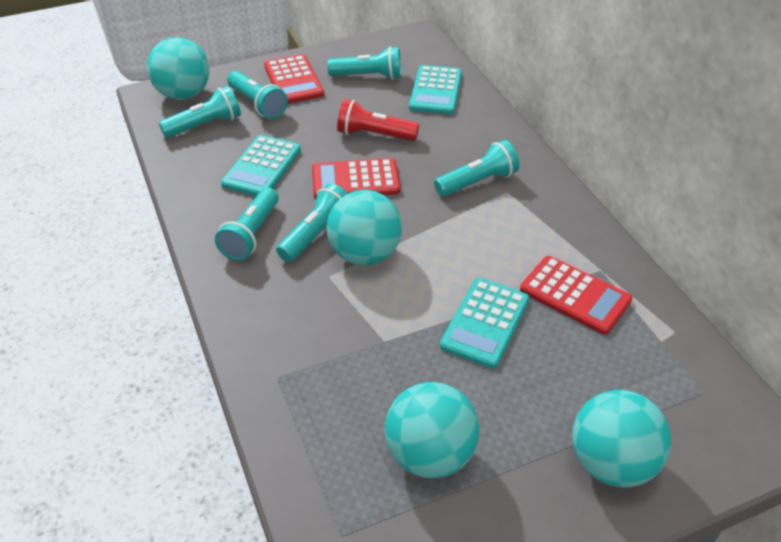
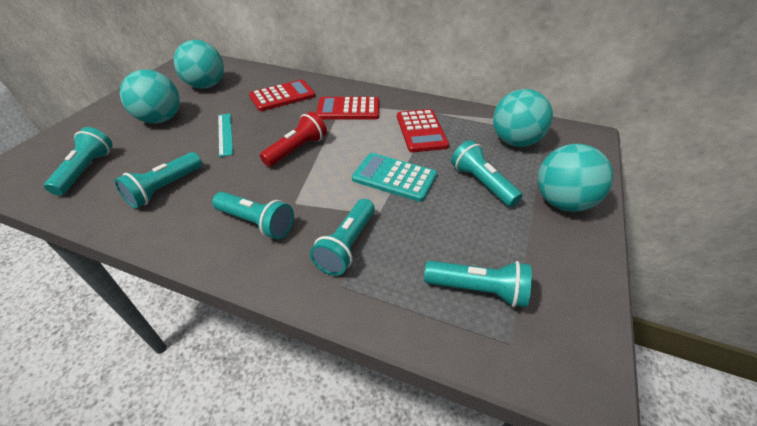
turquoise calculator: [221,135,301,196] [409,65,462,115] [440,278,530,369] = 3 -> [352,153,437,202] = 1
turquoise ruler: none = 0 -> [218,113,233,157] = 1

